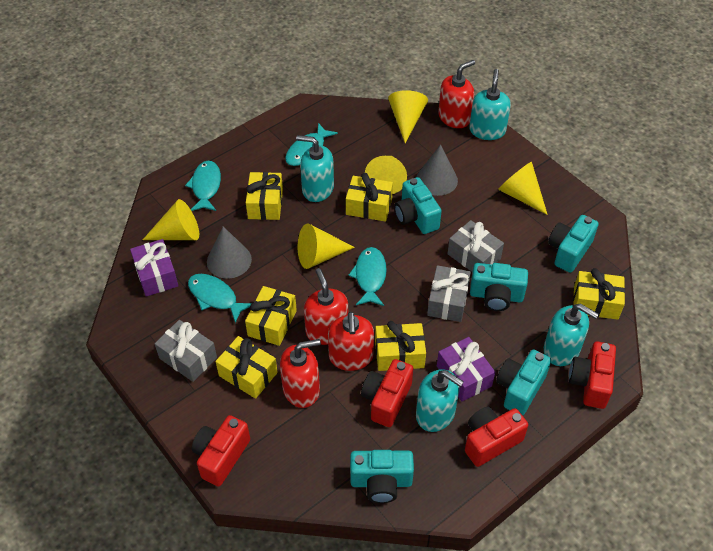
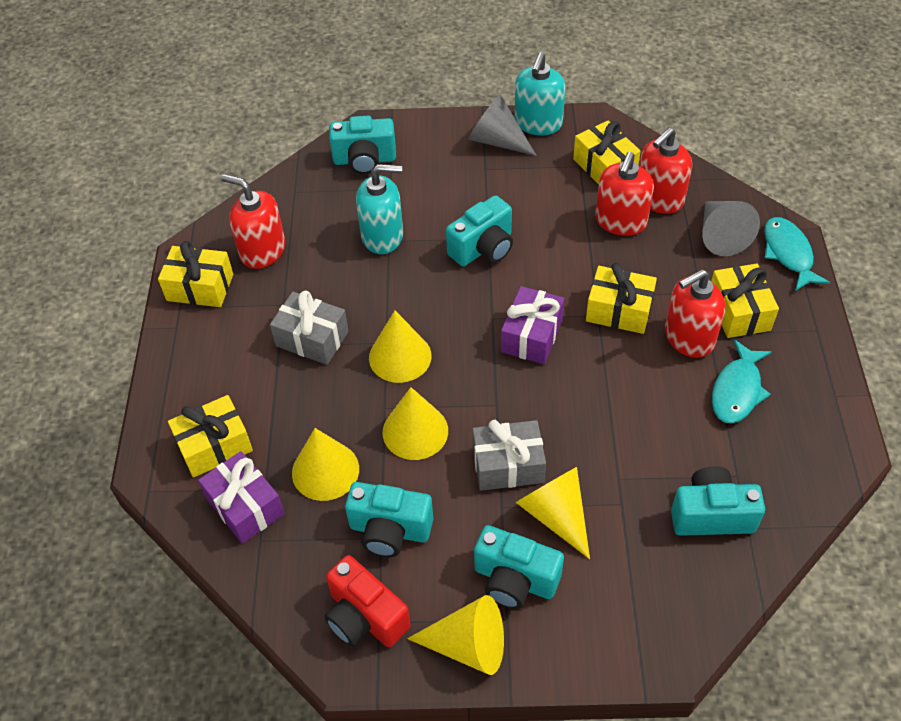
grey gift: [155,320,217,382] [427,265,471,322] [447,220,504,272] = 3 -> [270,291,349,365] [472,420,546,491] = 2
red camera: [192,415,250,487] [361,359,413,427] [465,407,528,467] [569,341,616,409] = 4 -> [325,555,411,647] = 1
turquoise fish: [185,161,221,211] [188,274,252,323] [285,123,338,166] [348,247,387,306] = 4 -> [712,340,771,423] [764,217,830,291] = 2
turquoise soap dispenser: [296,135,334,202] [416,369,464,432] [469,69,511,140] [544,304,599,366] = 4 -> [356,164,403,254] [514,52,566,135] = 2
yellow gift: [216,336,278,399] [245,286,297,346] [246,172,283,220] [346,173,393,222] [375,321,426,371] [573,268,625,320] = 6 -> [158,241,233,307] [168,395,253,478] [573,121,641,184] [586,263,657,334] [711,264,779,338] = 5

